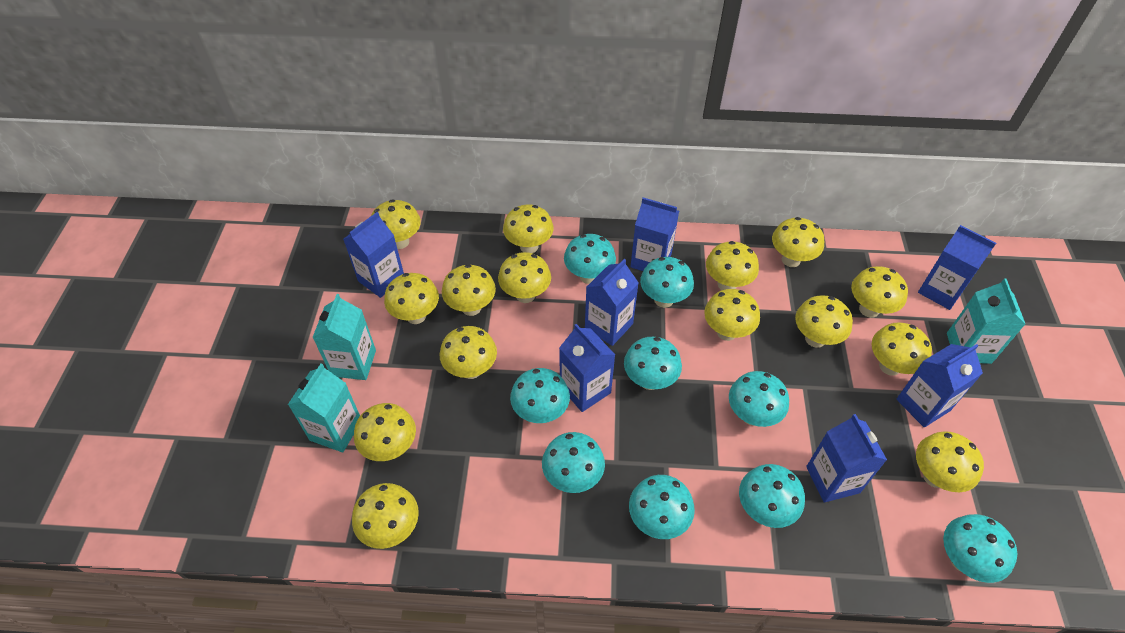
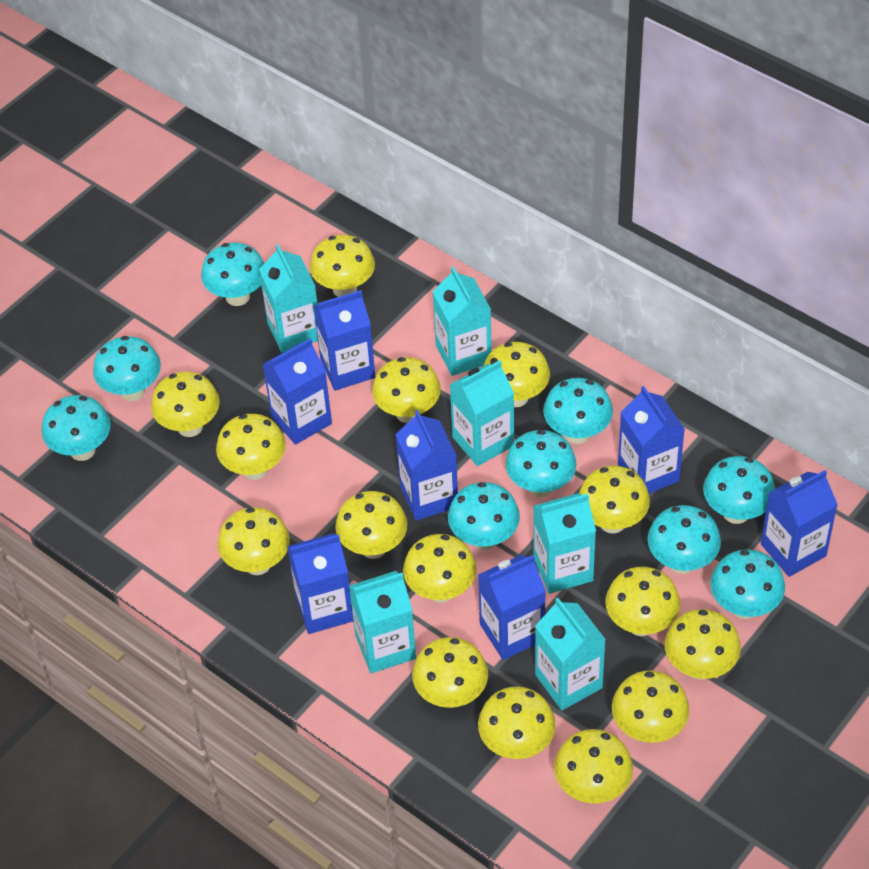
turquoise carton: [288,364,360,452] [312,294,376,380] [947,278,1025,364] = 3 -> [259,245,318,353] [349,571,416,673] [432,267,492,376] [450,360,514,466] [533,493,596,594] [535,598,606,710] = 6

